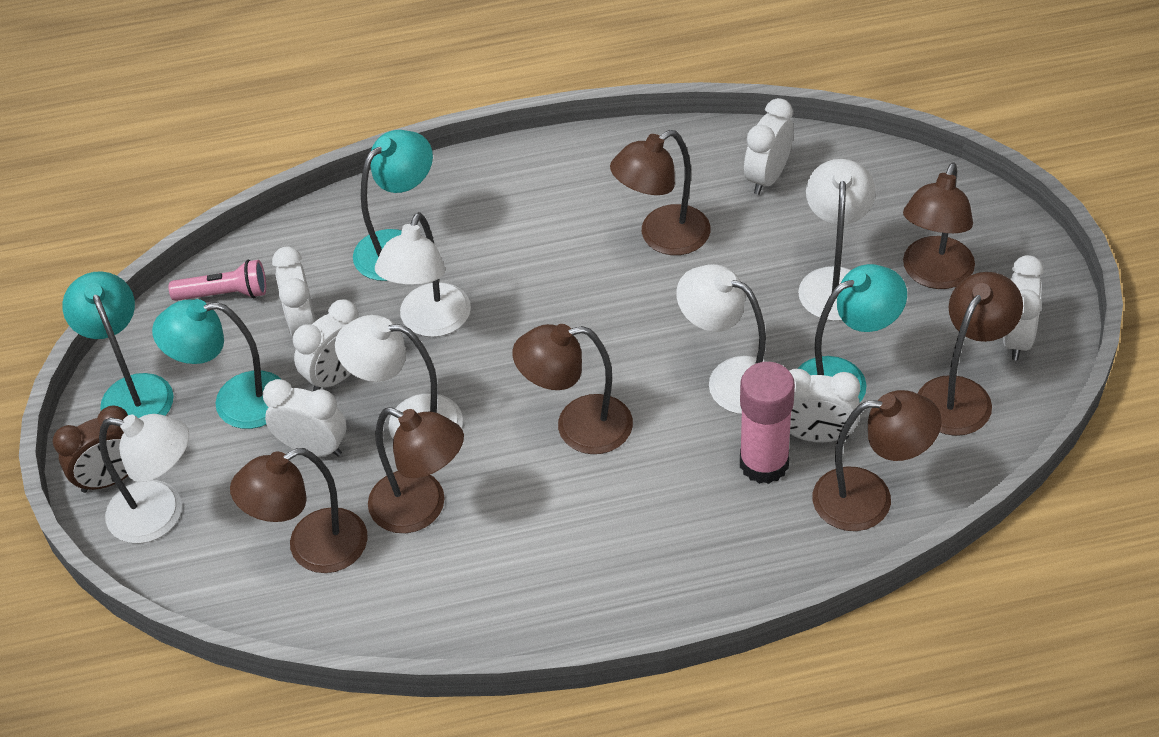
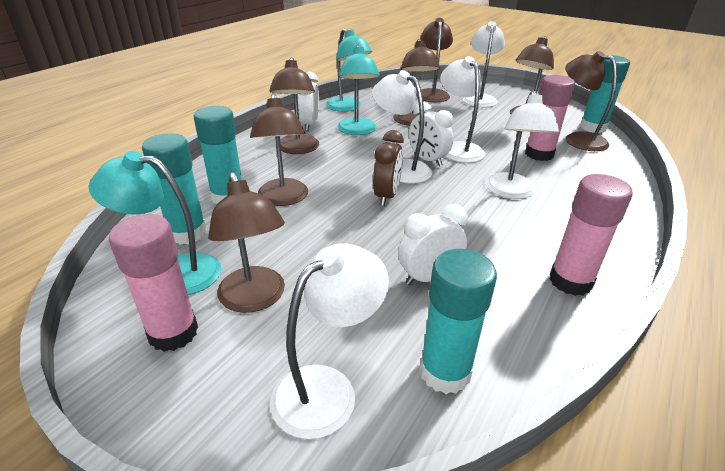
pink flashlight: [169,260,266,301] = 1 -> none = 0
pink glue stick: [740,362,795,484] = 1 -> [109,214,198,352] [525,75,575,161] [550,174,633,296] = 3
turquoise glue stick: none = 0 -> [142,133,207,245] [194,106,242,205] [419,249,497,394] [580,55,630,133] = 4
turquoise lamp: [62,271,174,418] [152,299,282,429] [353,130,433,281] [797,264,907,402] = 4 -> [89,151,221,295] [326,28,372,112] [337,45,380,135] = 3
white clock: [263,379,346,457] [272,246,316,337] [293,299,358,391] [744,98,794,195] [789,369,860,442] [1003,255,1044,360] = 6 -> [298,72,319,131] [398,204,468,285] [409,102,453,167] = 3

